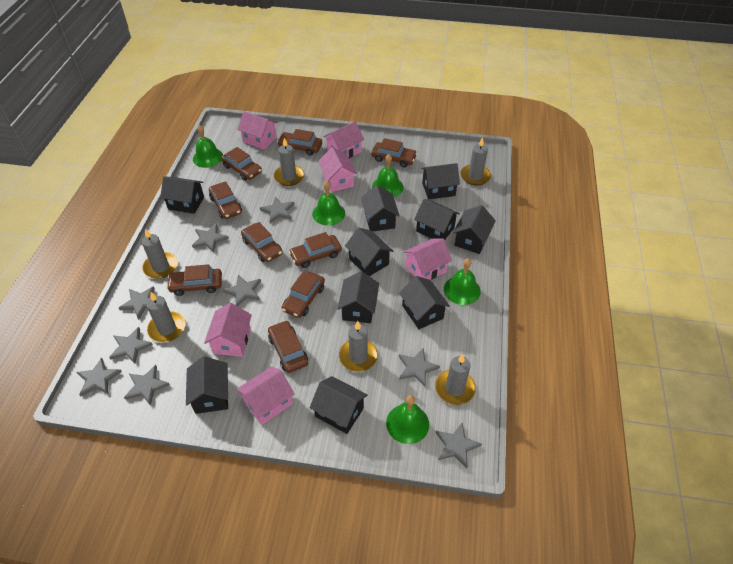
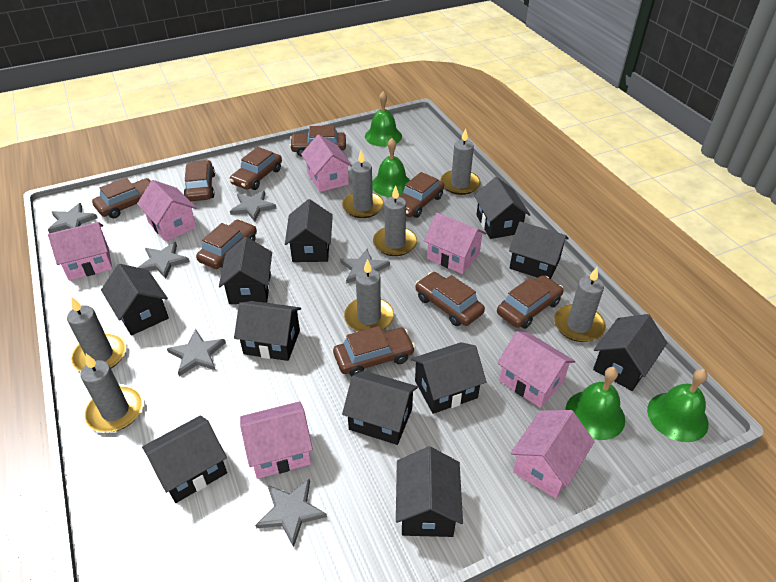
black house: [160,176,204,214] [186,356,228,414] [309,376,368,434] [338,271,379,323] [345,228,393,276] [361,185,399,231] [399,276,450,329] [414,199,460,240] [421,163,460,199] [453,205,496,254] = 10 -> [101,264,169,336] [142,415,227,503] [219,237,272,304] [234,301,301,361] [285,199,333,262] [342,371,418,445] [396,446,463,537] [411,342,486,414] [474,177,530,239] [509,221,569,279] [593,314,667,391] = 11
green bell: [193,125,223,168] [312,181,345,226] [372,154,403,197] [386,395,429,444] [444,259,481,305] = 5 -> [365,91,402,147] [372,138,410,197] [565,367,625,440] [647,369,709,442] = 4
grey candle: [142,229,178,279] [146,292,186,342] [274,138,304,186] [339,321,378,372] [435,354,476,405] [460,137,491,186] = 6 -> [67,297,126,371] [80,354,143,432] [342,150,384,218] [344,259,394,332] [373,185,417,256] [441,128,481,195] [554,267,606,342] = 7
grey star: [77,357,122,396] [109,327,153,364] [119,286,155,320] [124,365,170,406] [192,224,229,253] [223,275,261,306] [260,197,295,223] [399,348,440,387] [436,423,482,468] = 9 -> [48,203,97,233] [138,242,190,279] [167,329,226,377] [230,190,276,221] [255,479,327,547] [340,249,390,284] = 6
pink house: [204,303,252,357] [236,366,294,425] [237,111,278,149] [318,147,357,192] [323,121,364,158] [403,239,452,280] = 6 -> [48,222,113,280] [137,180,197,242] [240,402,313,479] [301,135,352,192] [424,213,486,274] [497,331,575,408] [511,410,595,499] = 7

